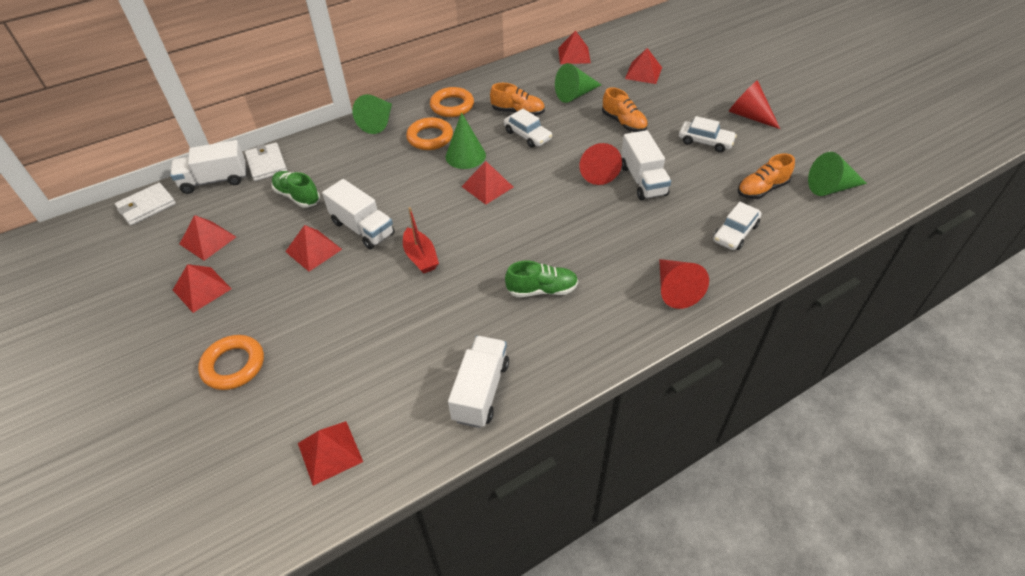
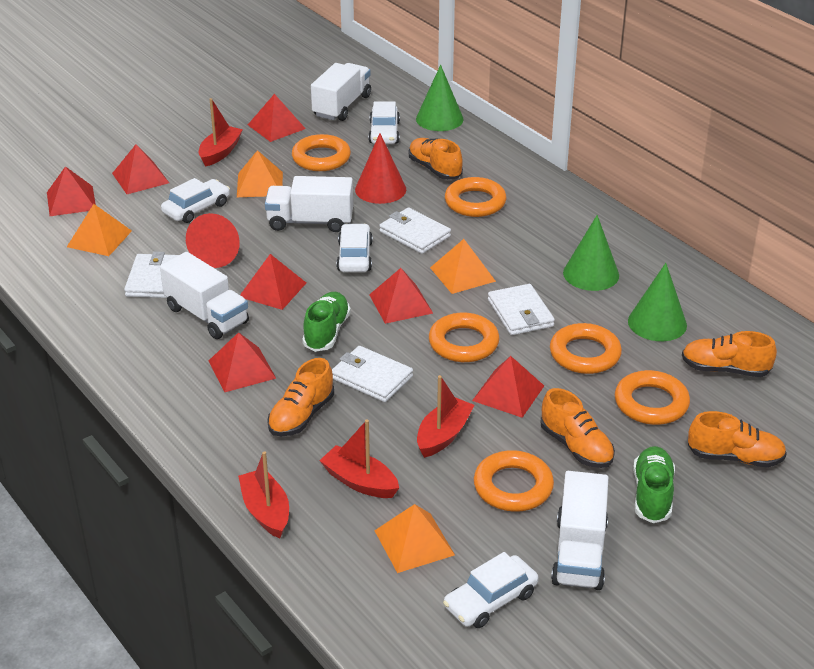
green cone: [352,94,392,134] [446,113,486,169] [555,63,601,103] [808,152,867,196] = 4 -> [416,65,464,131] [563,215,619,291] [628,263,687,341] = 3
orange pyramid: none = 0 -> [67,204,132,256] [237,150,283,197] [374,504,455,573] [430,239,496,294] = 4
orange ring: [198,335,264,390] [406,117,453,150] [430,87,474,117] = 3 -> [292,134,351,171] [429,313,499,362] [445,177,506,217] [474,450,554,512] [550,323,622,374] [615,370,690,425] = 6
orange shoe: [490,83,545,116] [602,87,648,132] [738,153,795,199] = 3 -> [267,358,334,436] [409,138,463,180] [540,388,615,468] [682,331,777,377] [688,411,787,467] = 5
red boat: [403,207,439,274] = 1 -> [199,98,243,167] [238,451,289,538] [319,420,399,498] [417,375,474,458] = 4
red cone: [580,143,622,185] [659,259,709,309] [729,80,780,129] = 3 -> [186,213,240,268] [355,133,406,204] = 2
white car: [504,109,552,148] [679,116,737,152] [713,202,762,250] = 3 -> [161,178,230,223] [336,224,373,272] [368,101,400,144] [443,552,539,628] = 4
white wallet: [115,183,176,225] [245,142,287,181] = 2 -> [124,251,179,298] [332,346,413,402] [379,207,451,254] [488,284,555,335] = 4

